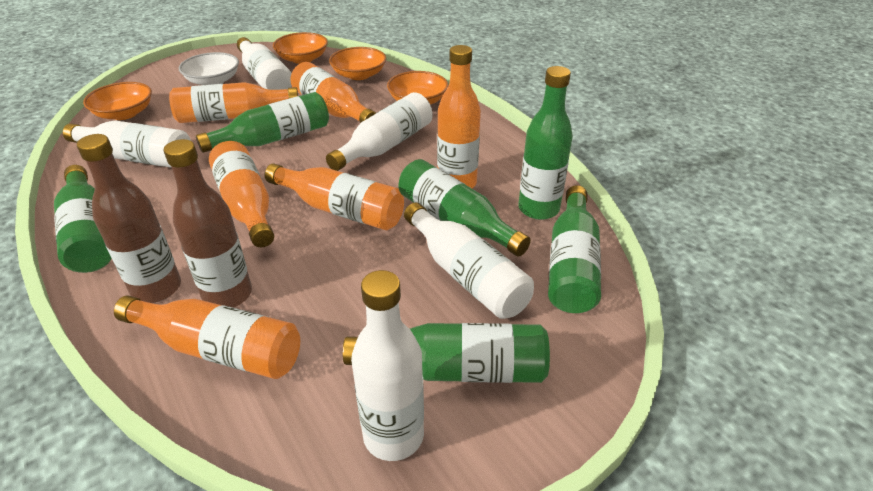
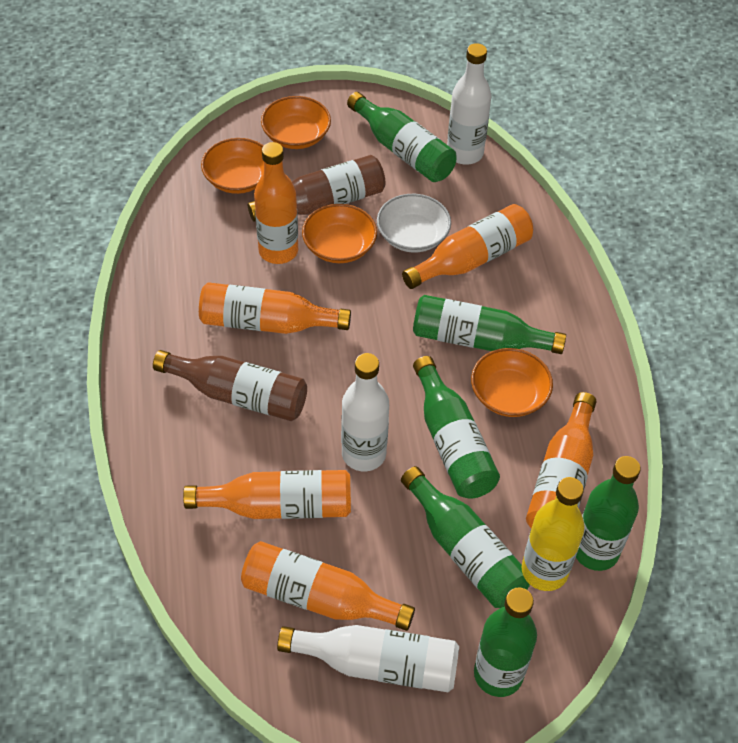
white bottle: [63,121,191,168] [237,37,292,90] [326,92,433,171] [351,270,424,461] [404,202,534,319] = 5 -> [277,625,459,692] [341,353,389,471] [447,43,491,165] = 3
yellow bottle: none = 0 -> [522,477,585,591] = 1

